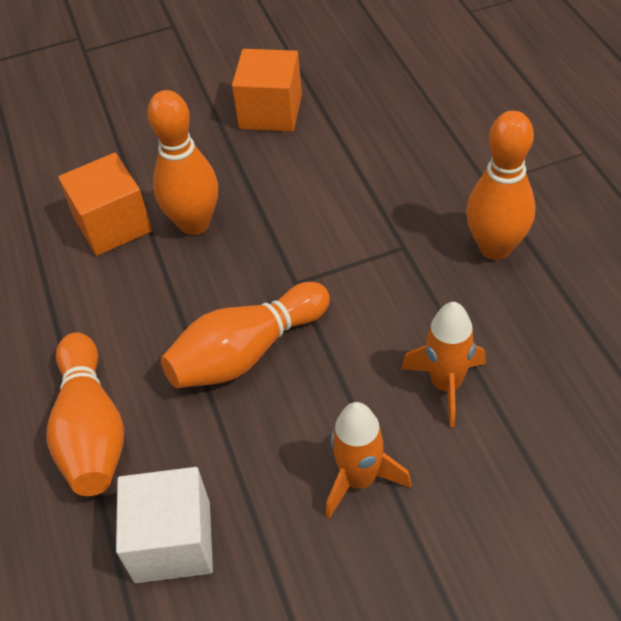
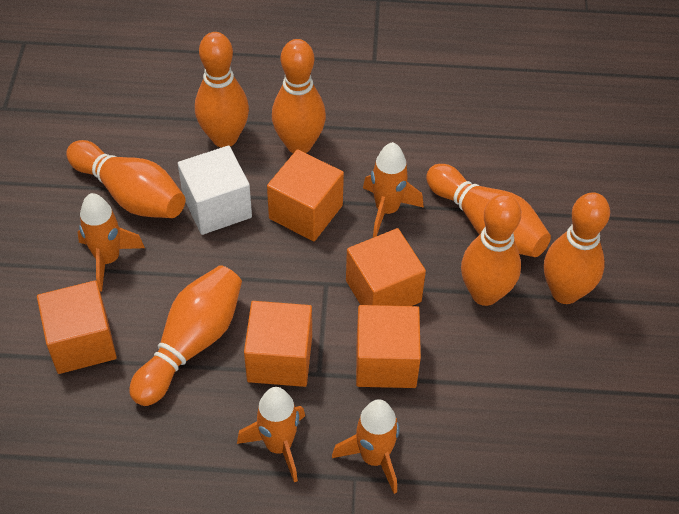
orange bowling pin: [46,332,124,496] [148,90,218,235] [161,282,330,388] [466,111,536,260] = 4 -> [66,140,185,218] [129,265,242,406] [195,32,249,148] [272,39,326,153] [426,164,551,257] [461,194,521,306] [544,192,610,304] = 7
orange cube: [58,153,152,256] [232,49,302,132] = 2 -> [37,280,117,374] [244,301,312,387] [267,149,344,241] [346,228,426,306] [356,305,421,388] = 5
orange rocket: [326,402,411,519] [401,302,486,427] = 2 -> [77,193,145,292] [237,387,305,482] [332,399,399,494] [363,142,424,238] = 4

